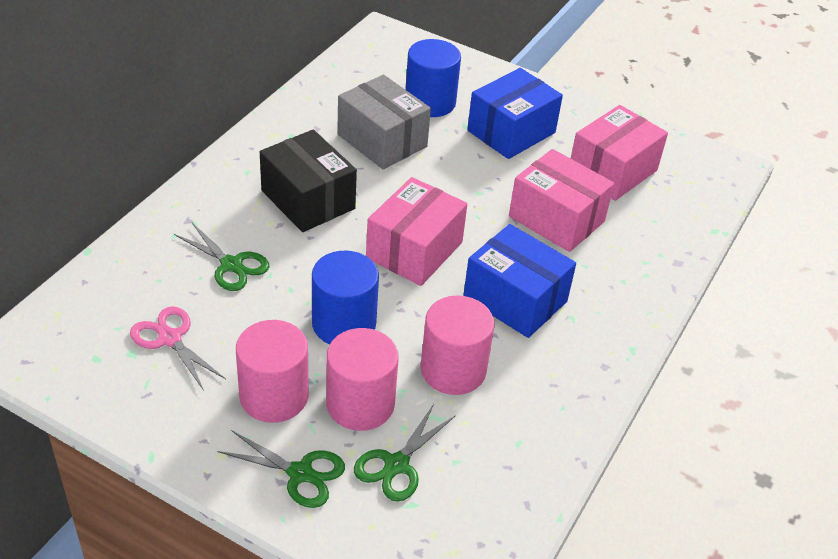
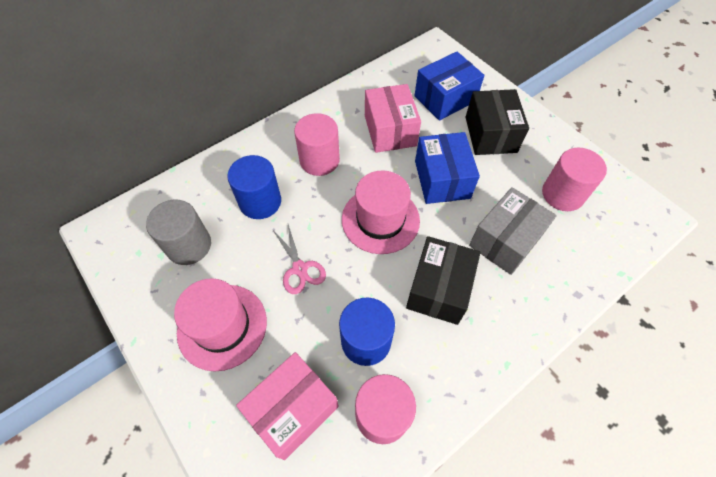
black box: [260,130,357,232] = 1 -> [406,236,481,325] [466,89,529,155] = 2
green scissors: [174,223,270,291] [217,430,345,508] [354,404,456,502] = 3 -> none = 0
grey cylinder: none = 0 -> [146,200,211,265] = 1
pink box: [366,177,467,286] [509,149,614,252] [571,105,668,201] = 3 -> [236,352,339,460] [365,84,421,153] = 2
pink hat: none = 0 -> [174,279,267,372] [342,171,420,254] = 2

